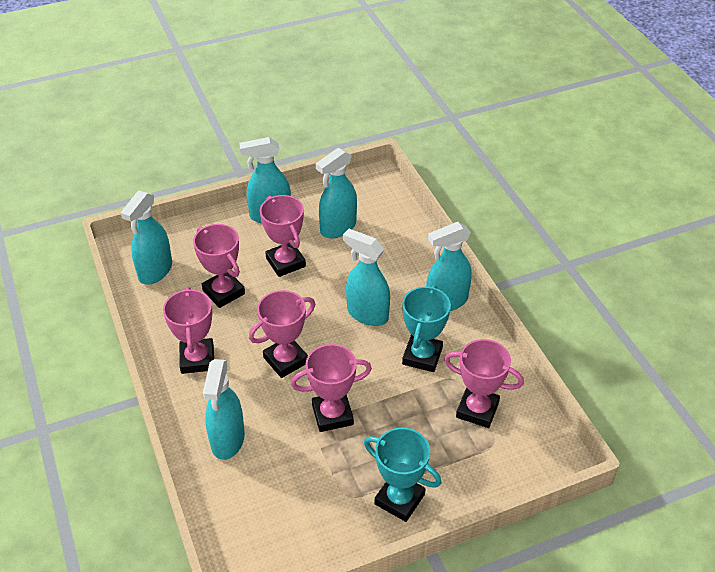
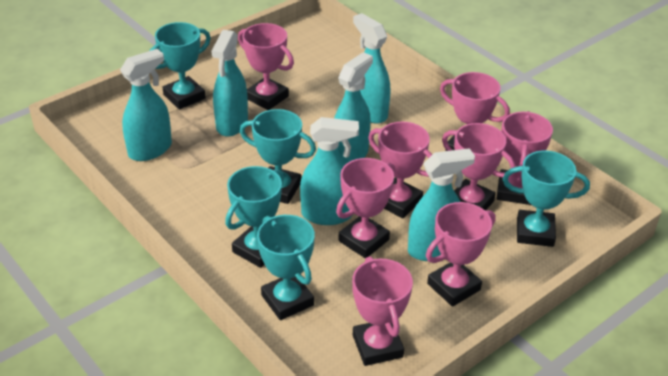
pink trophy: [163,287,214,374] [193,224,245,308] [249,290,315,378] [260,195,306,277] [291,344,372,432] [444,339,524,428] = 6 -> [238,23,294,110] [336,158,395,259] [352,256,413,366] [368,122,432,218] [426,202,495,307] [440,72,510,151] [442,123,516,211] [496,111,553,205] = 8
turquoise trophy: [364,428,441,522] [402,285,451,372] = 2 -> [150,22,211,109] [225,166,284,268] [240,109,316,204] [257,215,315,320] [503,151,590,247] = 5

